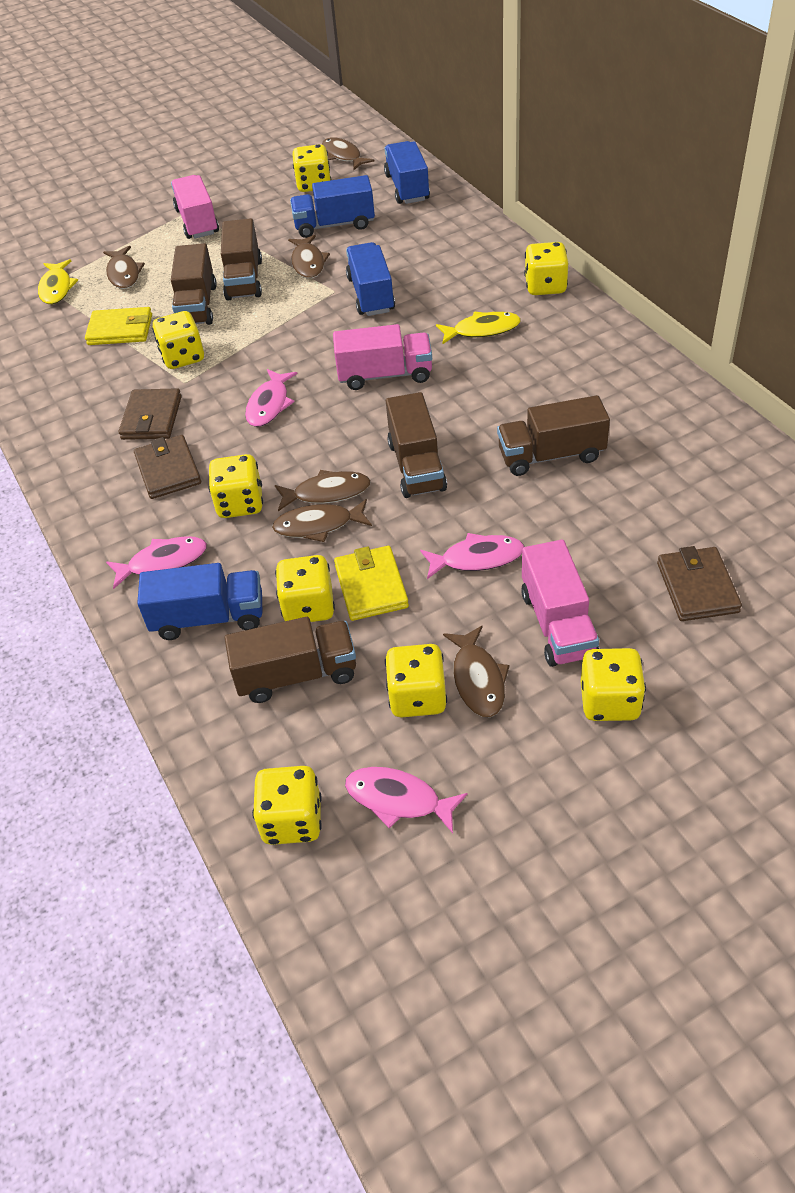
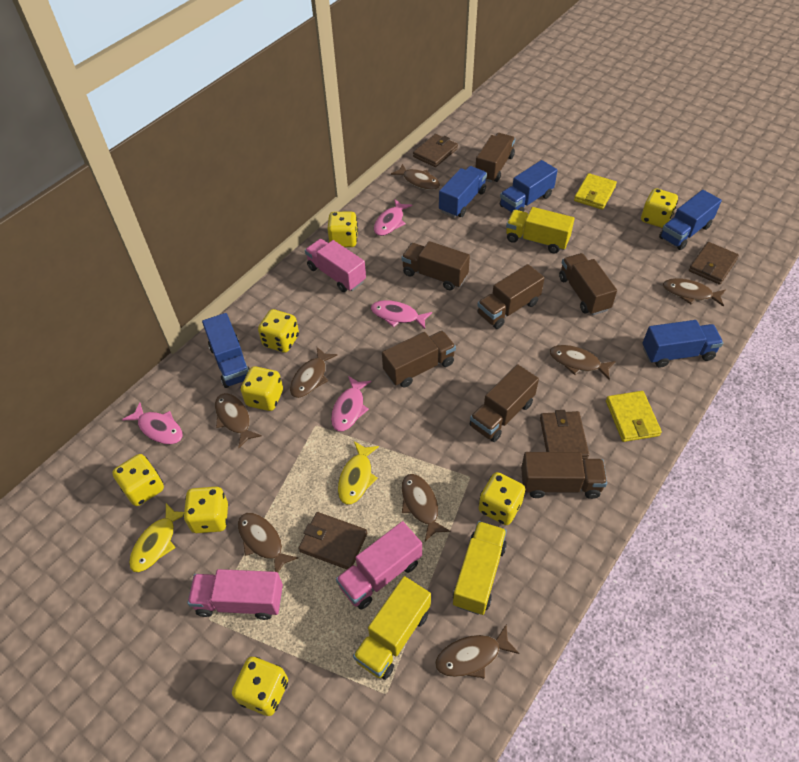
blue truck: [137,563,262,640] [290,175,375,238] [346,242,395,316] [384,141,430,204] = 4 -> [202,313,250,388] [439,166,487,218] [500,160,558,213] [643,320,723,368] [659,190,722,250] = 5
brown fish: [103,246,145,289] [272,499,372,542] [275,470,371,511] [288,235,330,278] [322,138,375,170] [443,625,510,717] = 6 -> [215,393,262,448] [238,513,298,572] [290,347,337,398] [391,164,440,190] [402,474,451,541] [435,625,519,678] [550,345,616,380] [663,278,725,307] = 8
brown truck: [171,243,217,325] [221,218,262,300] [225,617,356,703] [386,392,447,498] [497,395,610,476] = 5 -> [382,330,456,388] [401,241,470,290] [470,364,539,442] [475,133,515,182] [477,264,545,329] [521,452,607,499] [559,253,617,315] = 7
brown wallet: [119,388,182,440] [134,435,201,499] [657,546,742,621] = 3 -> [298,512,367,569] [413,134,458,167] [540,410,589,459] [689,242,739,285] = 4
yellow truck: none = 0 -> [353,576,431,680] [453,521,507,615] [506,207,575,254] = 3

